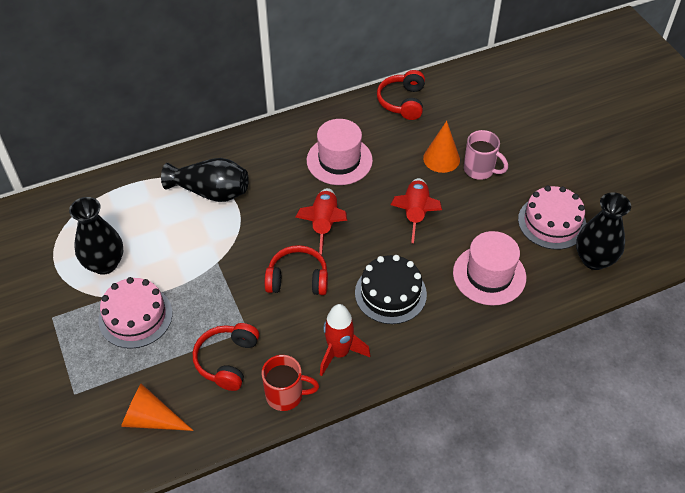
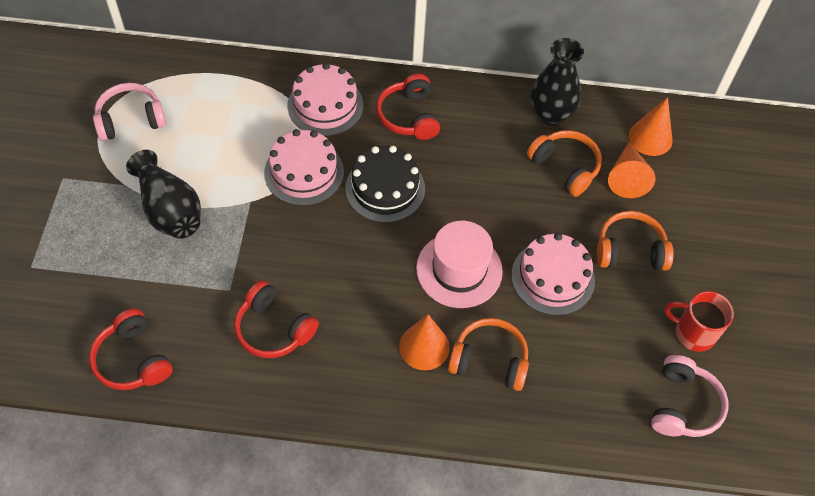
black vase: [69,197,123,274] [161,158,249,202] [576,192,631,270] = 3 -> [126,150,201,239] [530,38,584,125] = 2
orange cone: [121,384,193,431] [423,121,460,173] = 2 -> [399,314,450,370] [608,142,655,198] [629,97,673,156] = 3
orange headphones: none = 0 -> [448,318,529,391] [527,130,602,197] [597,211,674,270] = 3
pink cake: [98,277,173,349] [518,186,586,250] = 2 -> [264,129,344,206] [287,63,363,136] [511,233,595,315] = 3
pink hat: [307,119,373,185] [453,231,526,305] = 2 -> [416,221,503,308] = 1
pink headphones: none = 0 -> [93,83,166,141] [651,355,729,437] = 2
pink mug: [464,130,508,180] = 1 -> none = 0
red rocket: [295,188,347,255] [320,304,370,376] [391,178,442,243] = 3 -> none = 0

